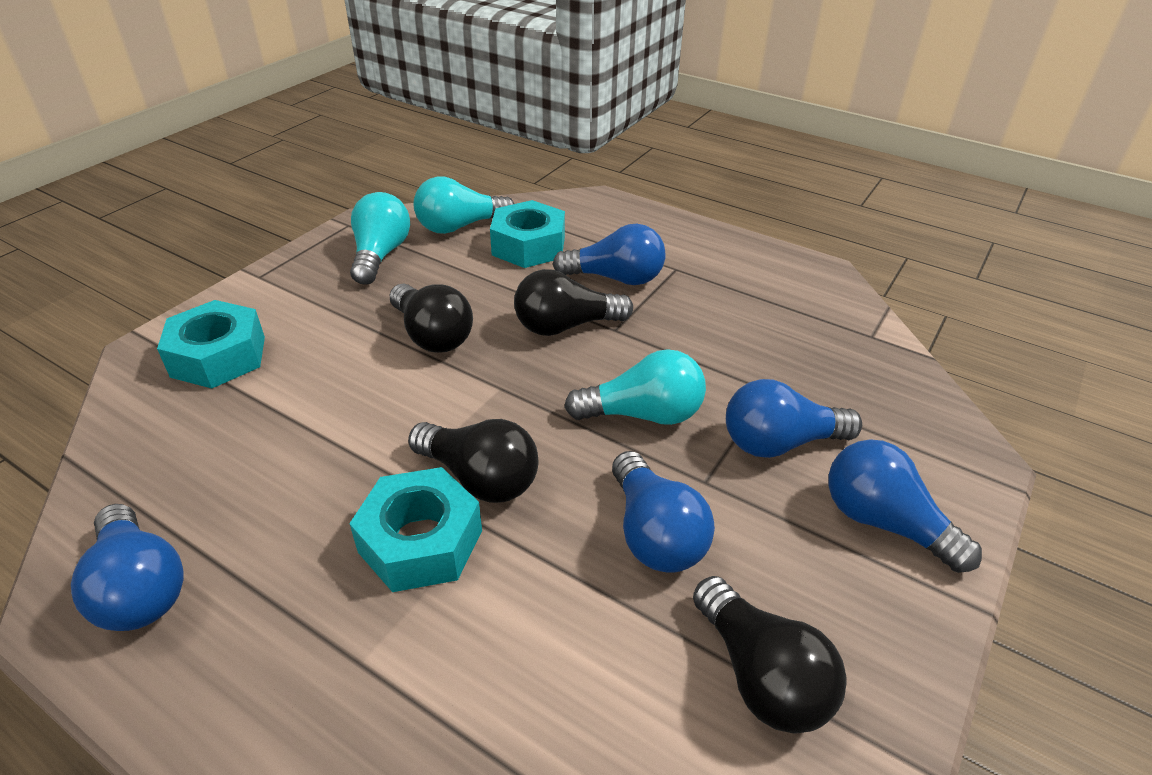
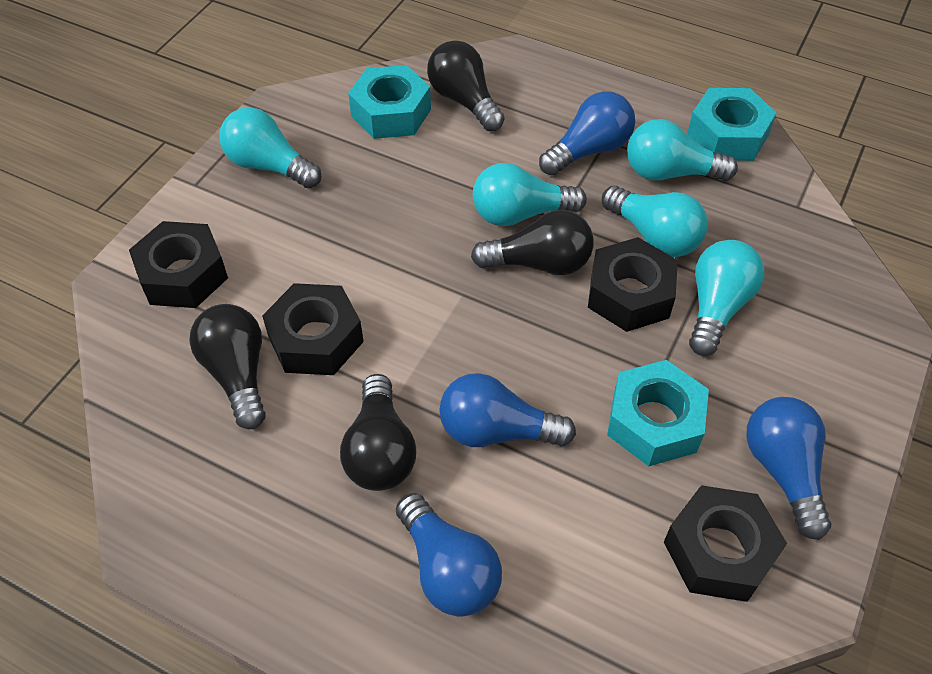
black nut: none = 0 -> [129,221,228,308] [262,283,364,375] [588,237,678,332] [664,485,787,602] = 4
blue light bulb: [71,504,184,631] [553,224,665,285] [612,451,715,573] [726,379,862,458] [829,439,982,573] = 5 -> [396,493,502,617] [439,373,576,447] [539,91,635,176] [746,397,831,540] = 4
turquoise light bulb: [350,192,410,285] [414,176,514,234] [564,349,706,425] = 3 -> [219,107,321,188] [473,163,587,226] [602,186,708,257] [627,119,738,181] [689,240,764,356] = 5

